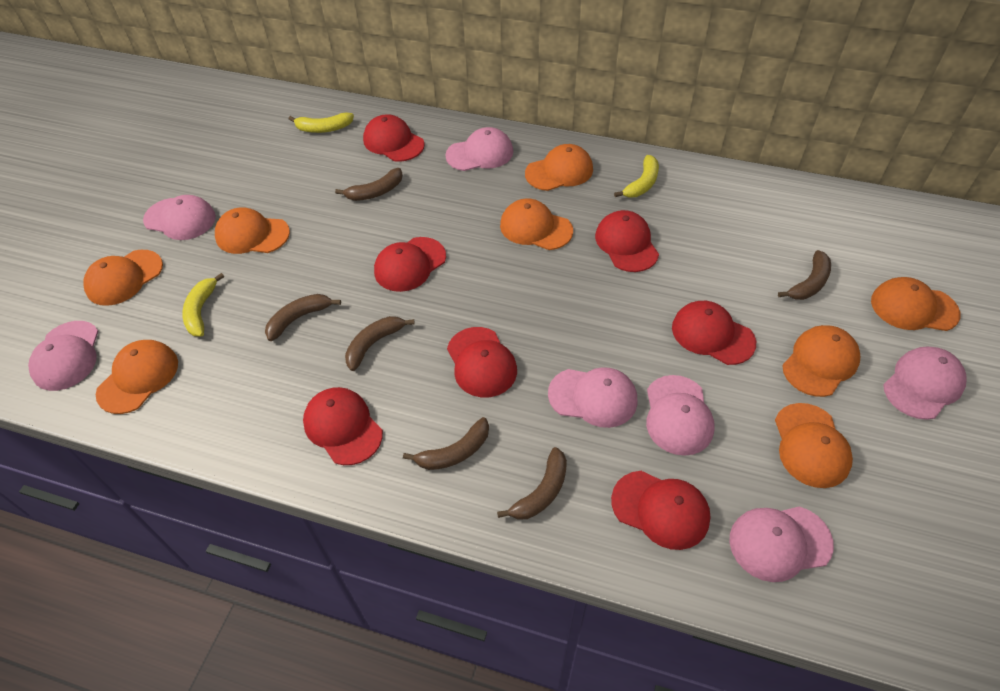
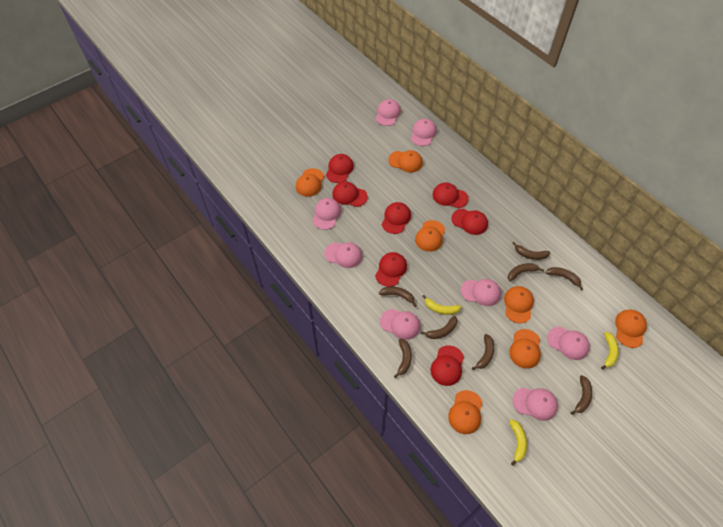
brown banana: [265,294,341,341] [335,168,403,201] [345,316,415,371] [403,417,489,470] [497,447,567,520] [778,250,831,300] = 6 -> [379,286,417,307] [394,339,412,378] [421,316,457,339] [472,334,494,370] [508,263,544,282] [513,242,550,260] [546,267,583,290] [570,375,592,415] = 8
orange cap: [83,250,163,306] [96,340,178,414] [215,207,290,254] [500,198,573,250] [525,144,593,191] [775,403,853,488] [782,325,860,397] [871,277,960,331] = 8 -> [296,168,324,197] [388,150,423,173] [415,220,445,252] [448,390,482,434] [504,286,534,323] [509,329,541,369] [615,310,647,348] = 7
pink cap: [28,321,99,391] [143,195,216,240] [445,127,513,171] [548,367,637,428] [646,375,715,456] [730,506,834,582] [883,347,967,420] = 7 -> [312,198,341,230] [324,242,363,268] [376,99,401,126] [380,309,421,340] [411,119,437,146] [461,279,501,306] [513,388,558,421] [547,326,590,360] = 8

